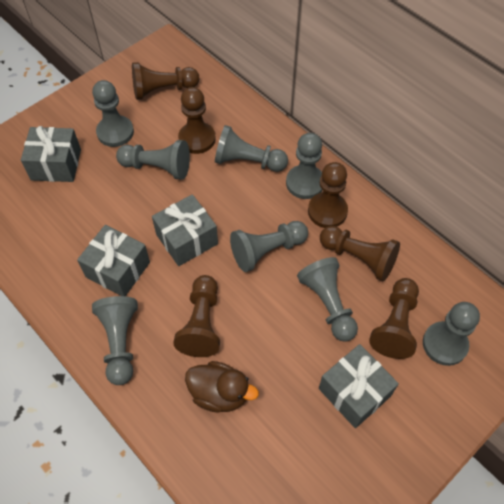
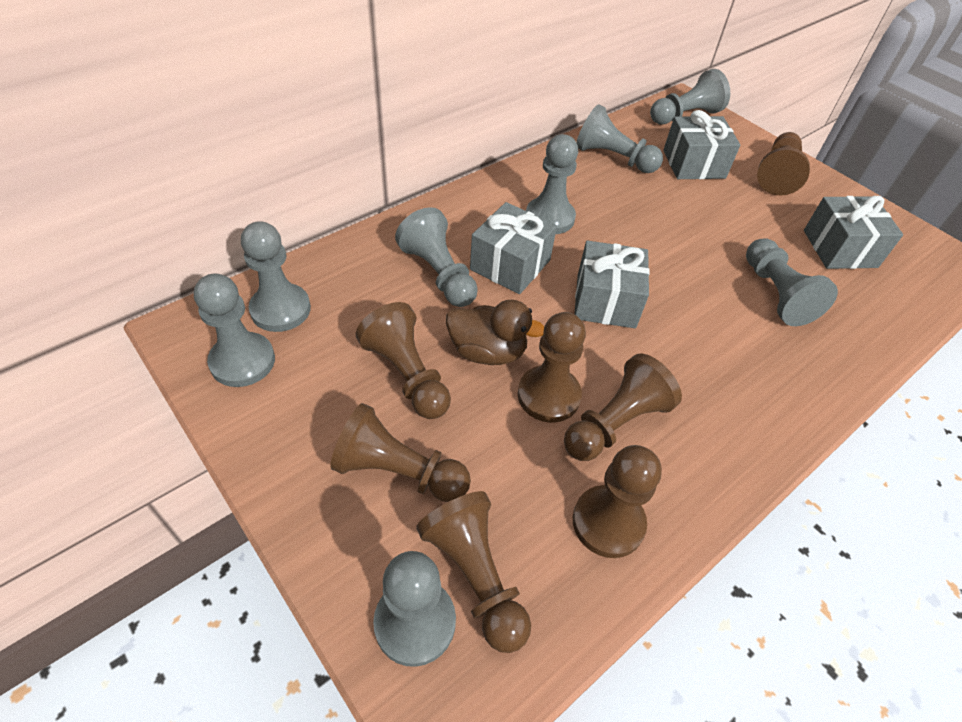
brown pawn: [132,62,199,100] [173,275,220,357] [178,87,216,154] [308,162,348,228] [320,226,400,281] [369,278,419,359] = 6 -> [331,403,471,502] [356,302,451,419] [416,491,531,653] [518,312,586,423] [564,353,682,461] [573,445,662,558] [757,132,810,195] = 7

